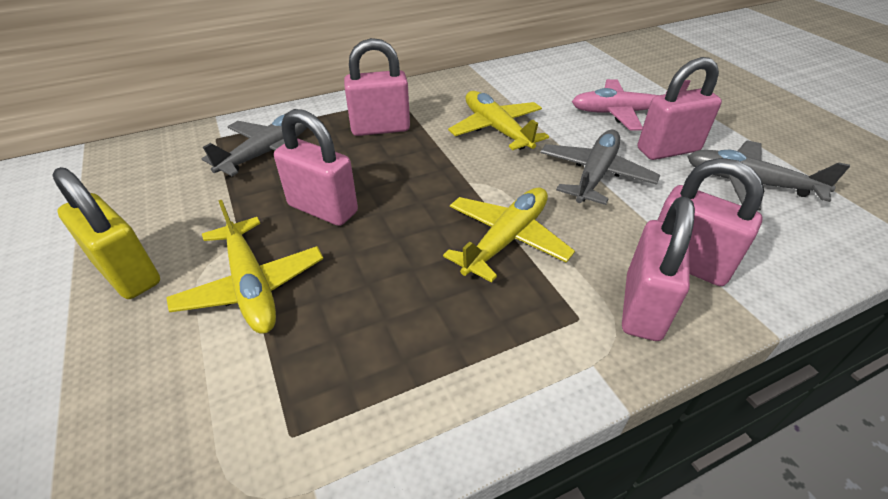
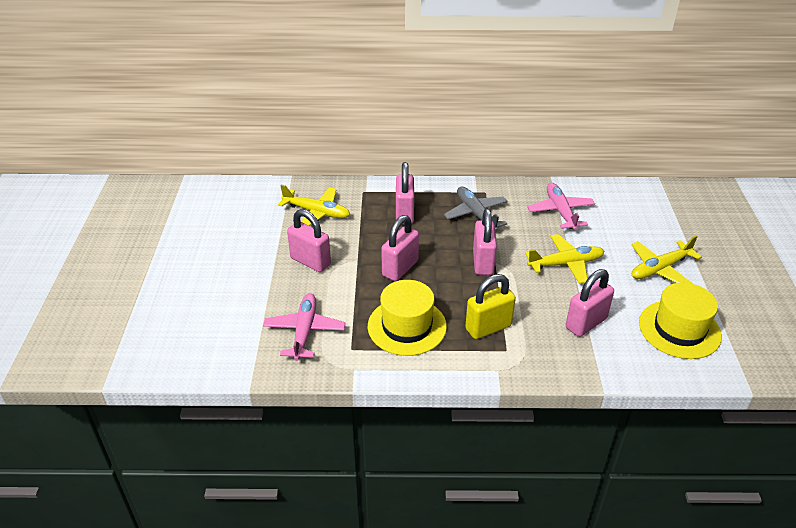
grey plane: [202,114,308,176] [540,130,660,205] [687,140,850,210] = 3 -> [444,187,508,231] = 1
pink plane: [572,79,691,130] = 1 -> [263,293,345,361] [527,183,595,230] = 2
yellow hat: none = 0 -> [368,280,447,356] [639,282,722,359] = 2

